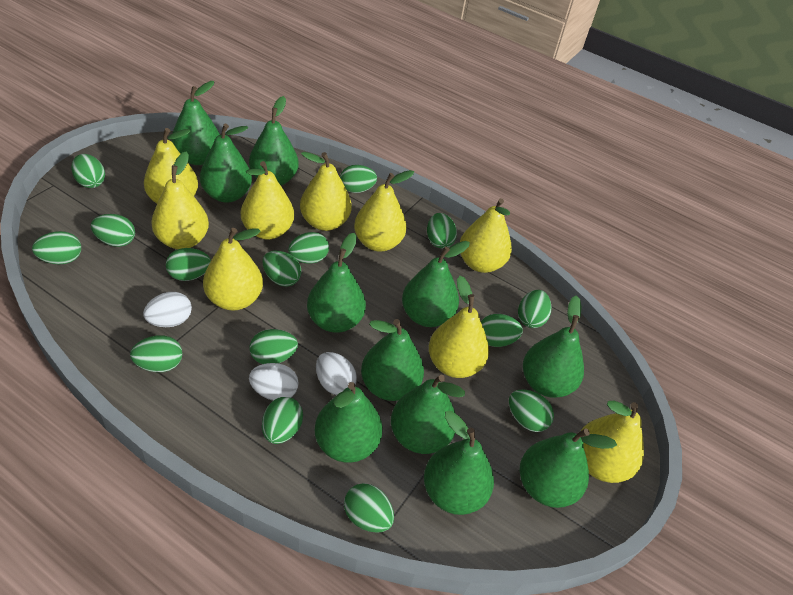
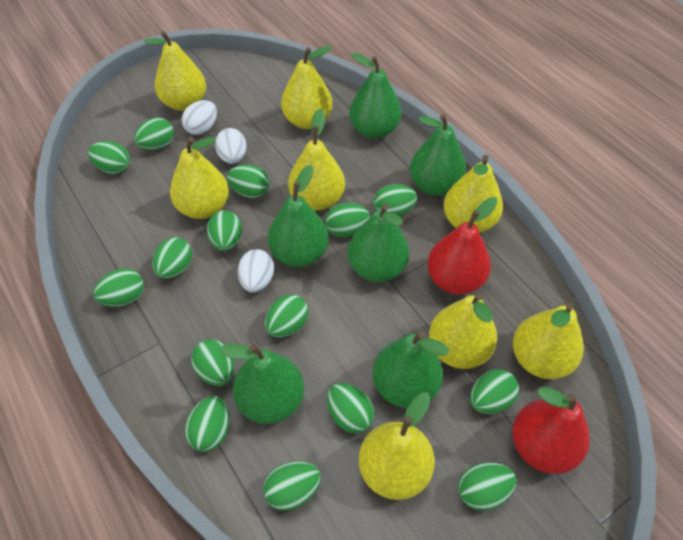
green pear: [171,81,220,165] [200,124,252,203] [249,96,298,185] [307,233,366,333] [315,382,383,463] [361,319,424,401] [391,374,465,454] [402,241,470,327] [424,411,494,515] [520,428,617,508] [523,296,584,398] = 11 -> [219,344,304,424] [268,165,329,267] [348,204,409,282] [349,53,401,139] [373,331,449,408] [410,114,466,196] = 6
red pear: none = 0 -> [427,197,498,294] [512,387,590,474] = 2
yellow pear: [144,128,198,203] [151,152,209,249] [203,228,263,310] [241,161,294,239] [300,152,352,231] [354,170,414,252] [429,276,489,378] [460,198,512,273] [581,401,644,483] = 9 -> [144,31,206,111] [170,137,229,219] [281,46,333,129] [288,108,345,211] [359,392,435,500] [429,293,497,369] [443,155,503,233] [513,302,584,379] = 8

